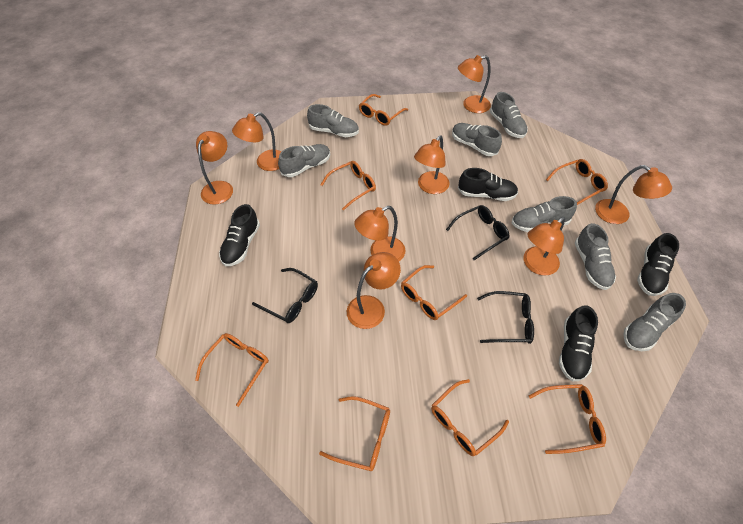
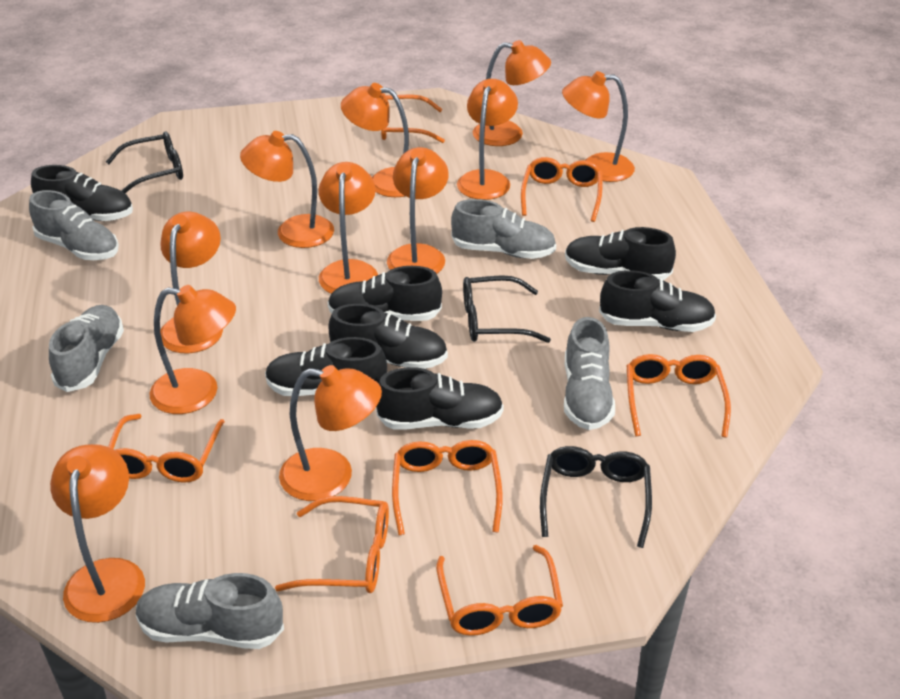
black shoe: [219,204,260,266] [458,168,518,201] [559,305,598,381] [637,233,679,296] = 4 -> [31,165,133,221] [265,337,387,396] [327,266,442,321] [328,304,448,369] [376,367,504,430] [565,227,676,280] [599,270,716,332] = 7
grey shoe: [278,144,330,177] [307,104,359,137] [452,123,502,156] [490,92,528,138] [512,196,577,232] [575,223,616,290] [623,293,686,351] = 7 -> [29,190,119,260] [49,305,124,392] [136,573,284,649] [451,199,556,259] [564,317,615,430] = 5
orange glasses: [195,333,269,407] [319,396,390,471] [320,161,376,210] [359,94,408,126] [401,265,467,320] [431,379,509,456] [529,384,606,454] [546,159,608,205] = 8 -> [108,414,225,482] [275,496,389,593] [381,93,445,143] [392,440,503,535] [436,545,563,636] [521,157,602,222] [627,354,731,438] = 7
orange lamp: [196,131,233,205] [232,112,282,171] [347,252,401,329] [354,206,405,261] [414,136,450,194] [458,55,491,113] [524,217,565,276] [595,165,672,224] = 8 -> [50,444,145,623] [149,285,236,414] [160,212,223,354] [240,131,334,248] [279,365,382,501] [319,162,378,294] [341,83,409,197] [387,147,449,274] [457,79,518,200] [473,40,551,146] [562,71,635,182] = 11

